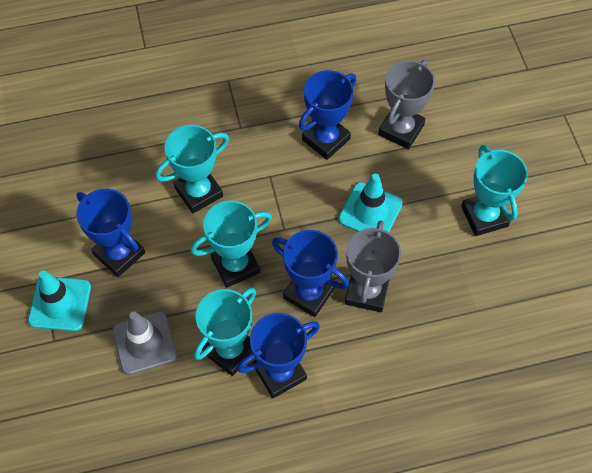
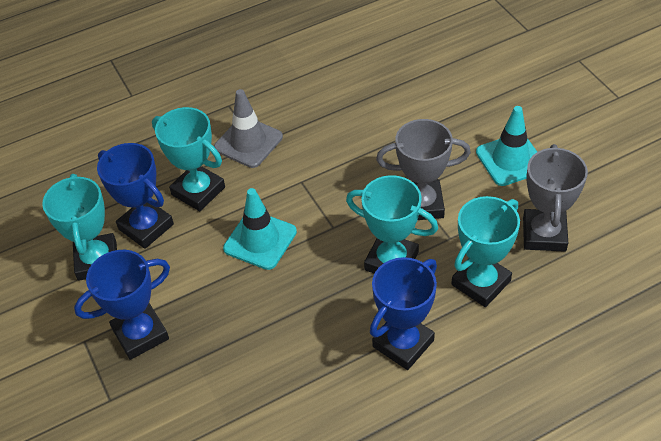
blue trophy: [76,189,145,277] [237,313,320,398] [272,230,349,317] [299,70,356,160] = 4 -> [74,250,170,360] [97,143,174,249] [370,257,437,370] = 3

